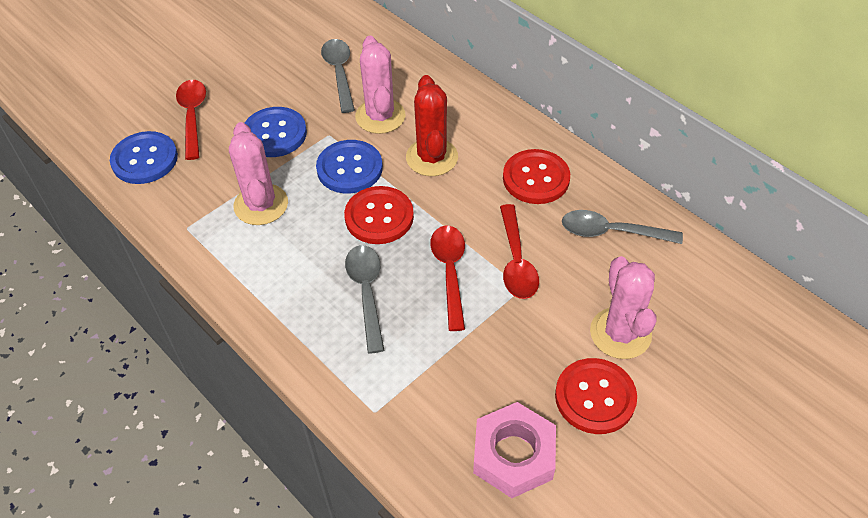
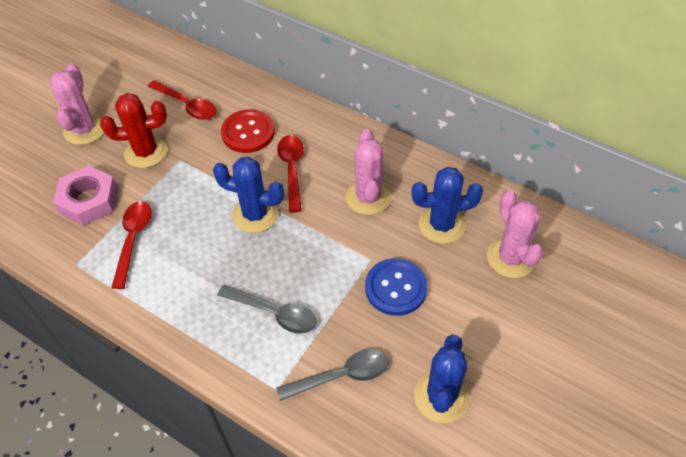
blue button: [110,131,178,184] [245,107,307,157] [316,140,383,193] = 3 -> [365,258,428,316] = 1
blue cactus: none = 0 -> [213,157,284,233] [411,167,483,244] [414,334,469,423] = 3
grey spoon: [321,39,355,113] [345,245,385,354] [562,210,683,244] = 3 -> [217,285,316,334] [276,349,388,401] = 2
red button: [344,186,414,244] [503,149,570,204] [555,358,637,434] = 3 -> [221,109,275,153] = 1

